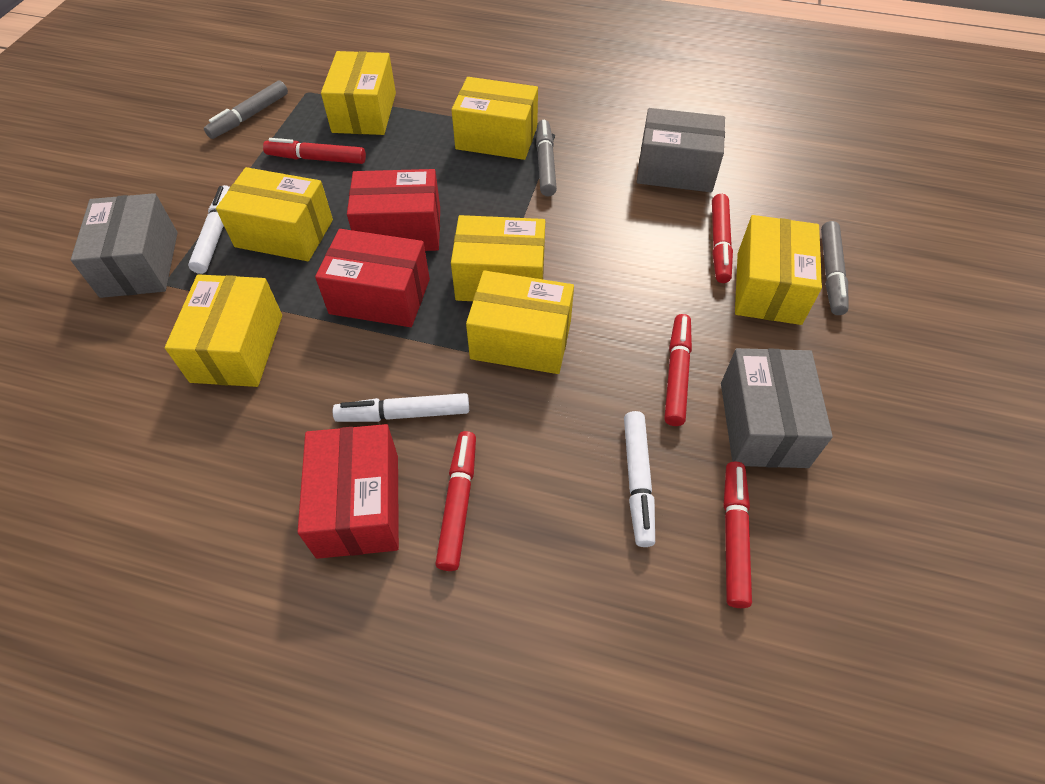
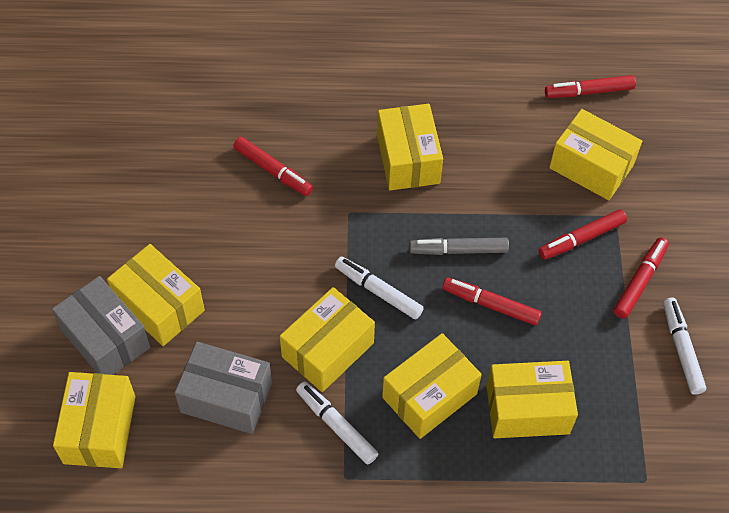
grey box: [71,193,177,298] [637,108,725,192] [721,348,833,468] = 3 -> [52,276,151,375] [174,342,272,434] = 2
grey marker: [204,80,288,139] [536,120,557,196] [821,221,849,315] = 3 -> [409,238,509,255] = 1
red box: [298,424,399,559] [315,229,430,327] [347,169,440,251] = 3 -> none = 0

